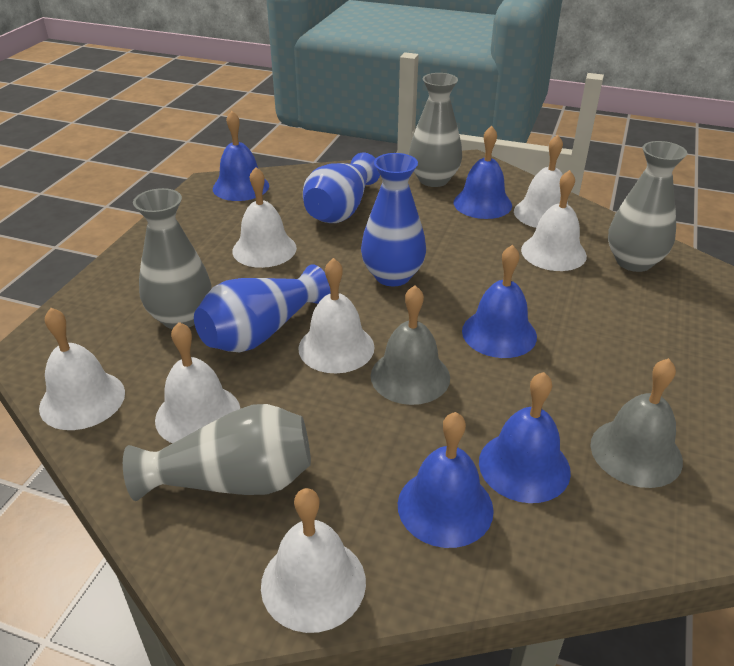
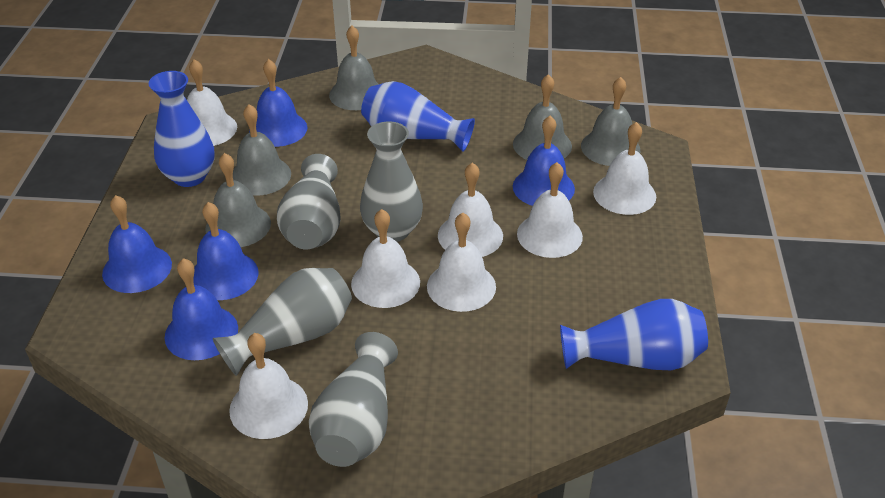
grey bell: [371,286,450,405] [590,358,683,488] = 2 -> [205,153,271,247] [233,104,291,196] [329,26,379,110] [513,74,572,160] [581,77,640,166] = 5

